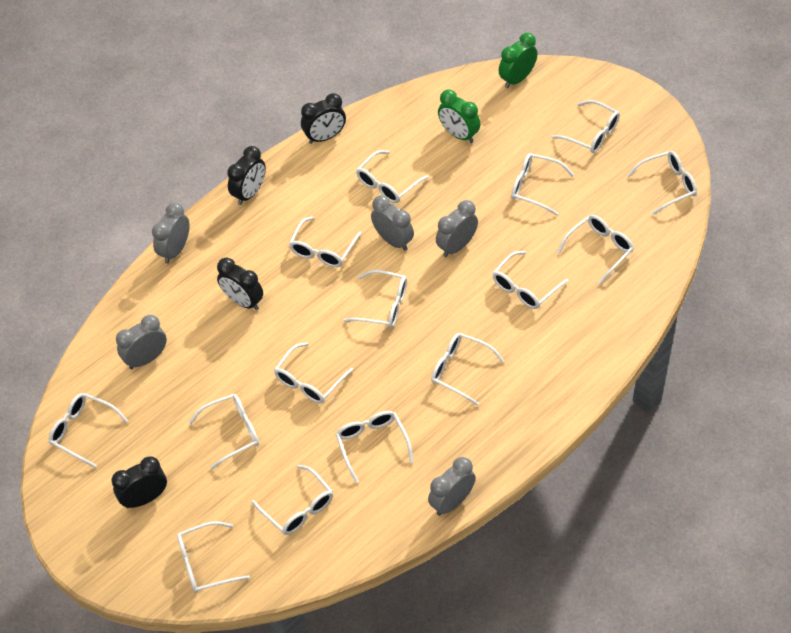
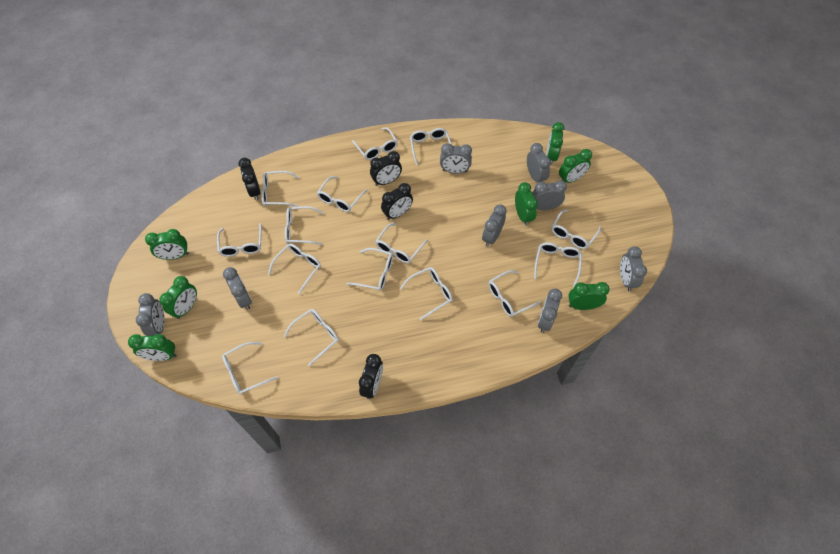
green clock: [438,89,481,143] [499,33,538,88] = 2 -> [128,334,177,361] [145,229,189,260] [159,276,197,319] [515,182,538,226] [546,122,564,165] [559,149,592,183] [568,282,610,310] = 7
grey clock: [116,315,167,369] [152,202,190,264] [371,195,414,251] [428,457,476,516] [436,200,478,257] = 5 -> [136,293,165,336] [223,267,252,310] [440,143,472,174] [482,204,507,247] [527,143,551,182] [532,180,567,210] [538,289,562,333] [620,246,647,291] = 8

